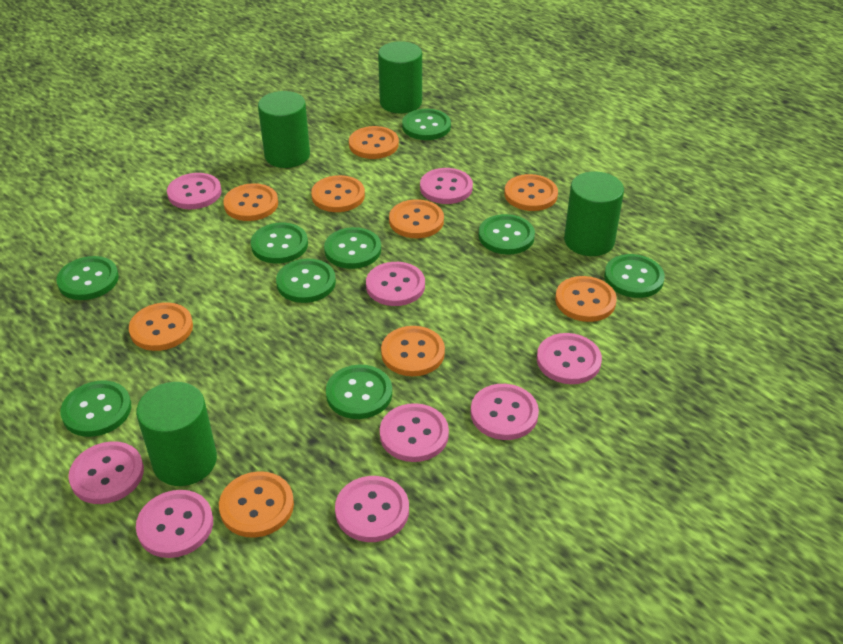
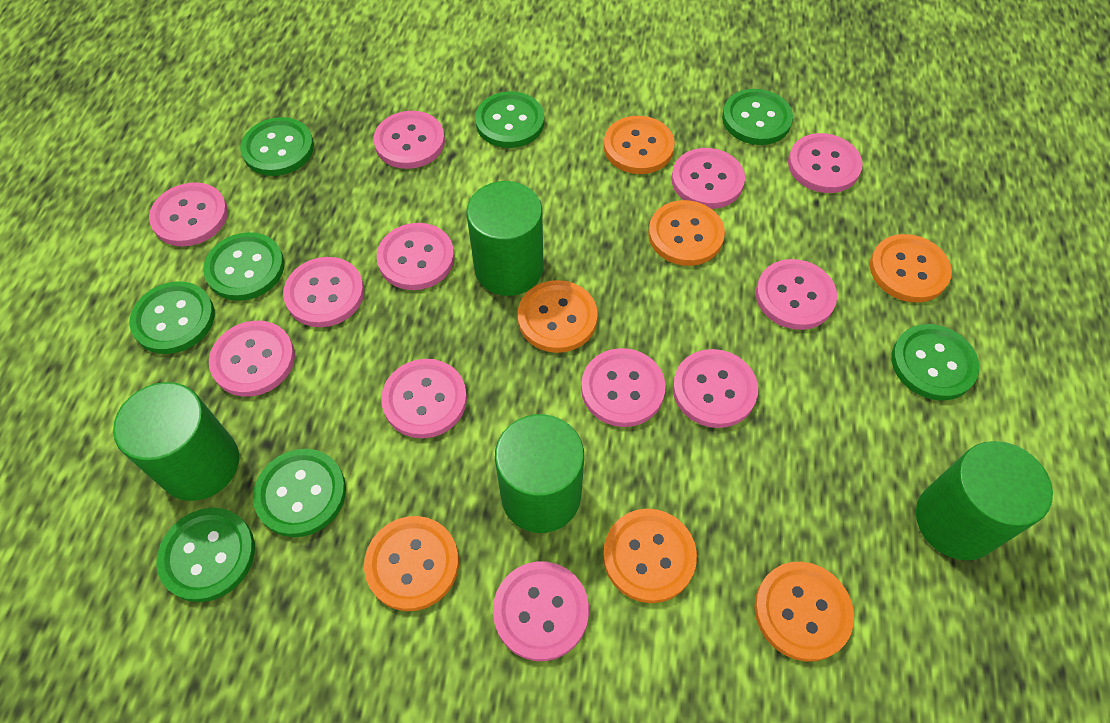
green button: [57,256,119,300] [60,381,131,437] [251,223,308,263] [276,258,336,303] [324,227,381,269] [326,365,392,419] [402,109,451,140] [479,214,535,255] [604,254,665,298] = 9 -> [129,281,215,354] [156,508,255,602] [203,232,284,301] [240,117,314,176] [253,449,346,537] [475,91,544,148] [722,89,793,145] [892,324,979,400] = 8
orange button: [129,302,193,351] [219,471,294,538] [223,183,278,221] [311,175,365,212] [349,126,399,159] [381,326,445,376] [389,199,444,238] [504,174,558,211] [555,276,617,322] = 9 -> [364,516,459,611] [518,280,598,353] [603,509,697,603] [604,116,675,174] [648,200,725,266] [754,562,854,662] [870,234,952,303] = 7
pink button: [68,441,144,504] [136,490,213,558] [167,173,222,209] [335,476,409,542] [366,262,425,306] [380,403,449,462] [420,168,473,204] [471,384,539,440] [537,333,602,384] = 9 -> [149,182,228,246] [209,321,295,397] [283,257,364,327] [374,111,445,169] [377,223,454,290] [381,359,467,438] [493,561,589,661] [581,348,666,427] [671,148,745,209] [673,349,758,428] [756,259,837,330] [788,133,863,193] = 12

